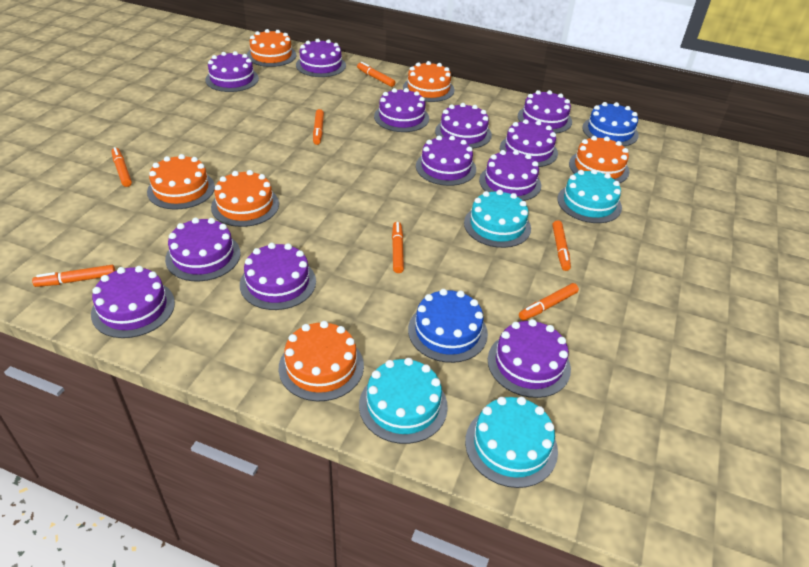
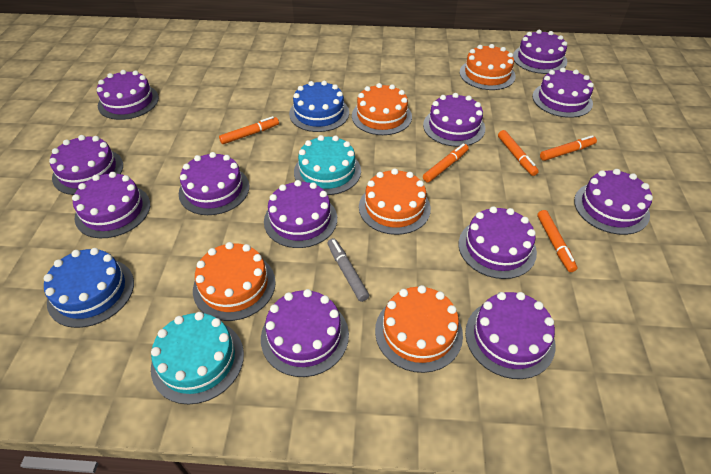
grey marker: none = 0 -> [327,238,369,302] = 1
orange cake: [147,154,215,209] [211,170,279,227] [247,29,296,67] [279,321,364,401] [403,61,455,102] [569,136,629,183] = 6 -> [193,242,276,321] [352,83,412,135] [359,168,431,235] [375,285,463,373] [460,44,516,90] = 5
orange marker: [32,265,115,287] [112,147,132,187] [313,109,324,145] [357,62,395,87] [392,222,404,273] [519,283,579,321] [552,220,571,271] = 7 -> [219,116,279,144] [423,143,469,183] [498,130,539,176] [537,210,578,272] [540,135,597,161] = 5
turquoise cake: [359,358,448,444] [464,190,531,248] [465,397,558,488] [557,169,622,223] = 4 -> [151,312,244,405] [294,135,361,195] = 2

